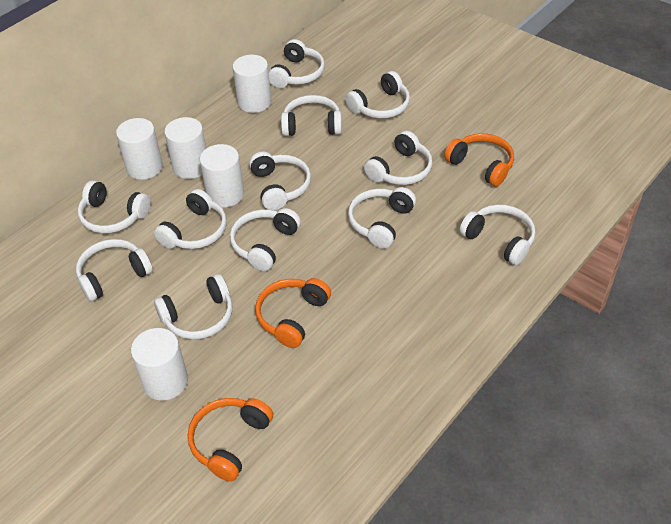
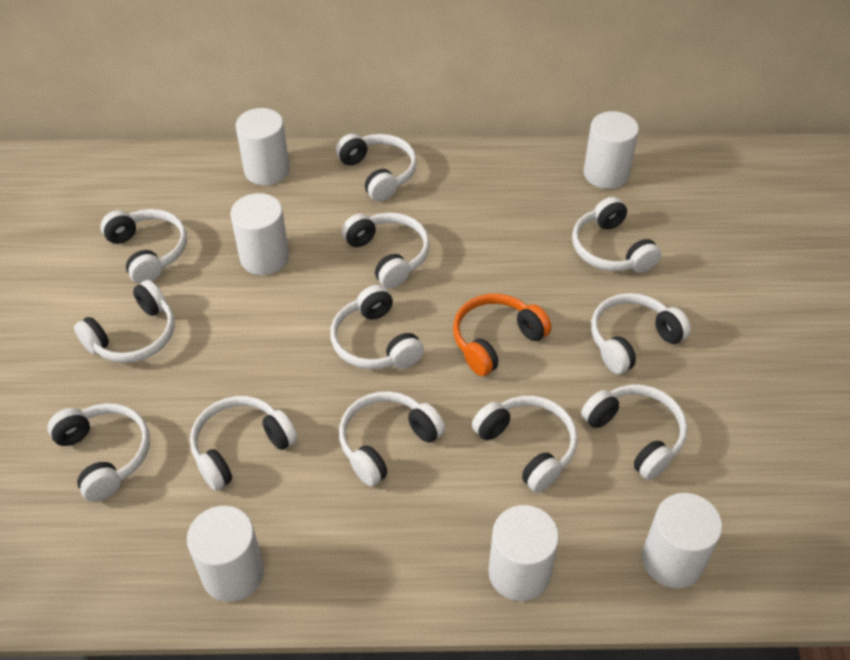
orange headphones: [188,398,273,482] [255,278,331,348] [444,133,514,187] = 3 -> [453,294,551,376] = 1
white cylinder: [116,118,163,180] [131,328,188,401] [164,117,206,179] [200,144,244,208] [232,55,272,113] = 5 -> [187,506,264,602] [231,193,289,275] [236,108,290,185] [488,505,559,601] [584,111,639,189] [642,493,722,588] = 6

